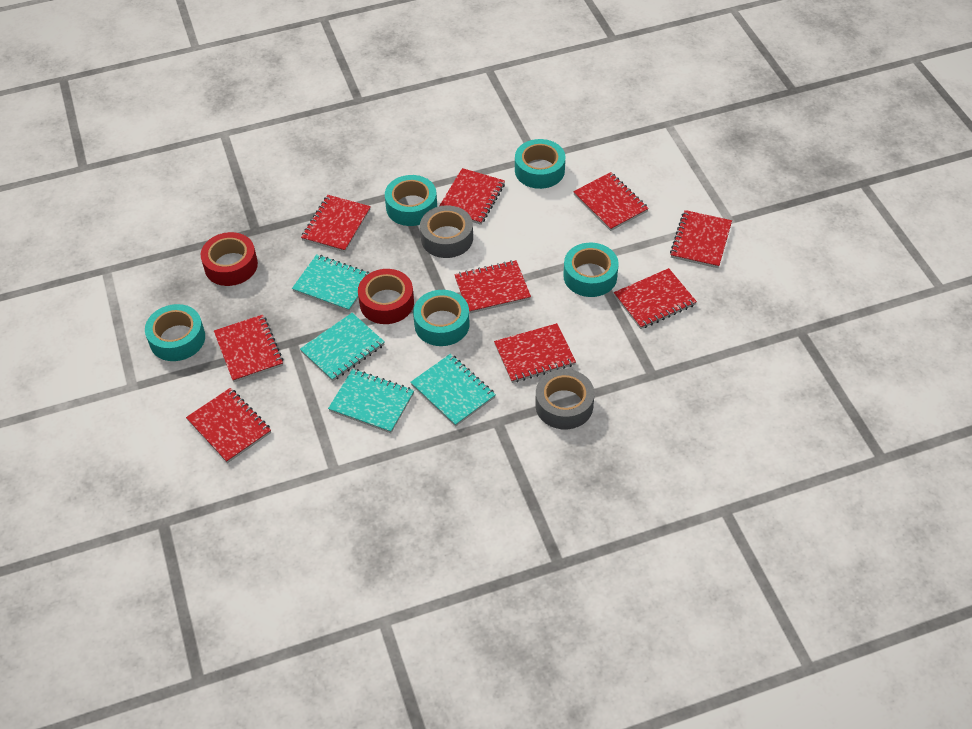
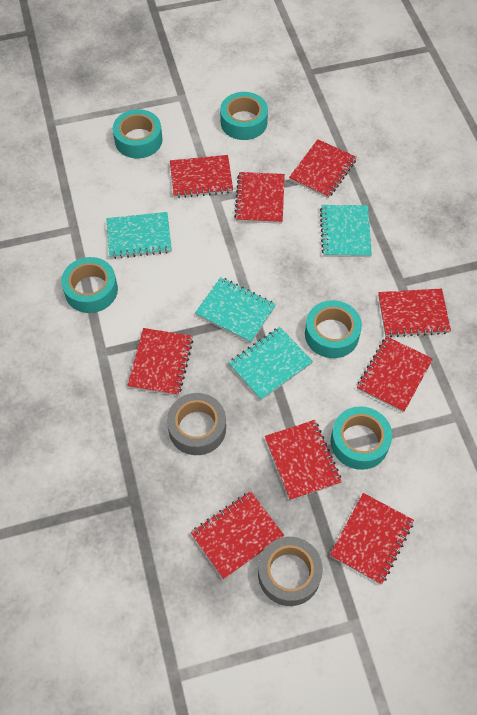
red tape: [201,232,258,286] [358,269,414,324] = 2 -> none = 0

